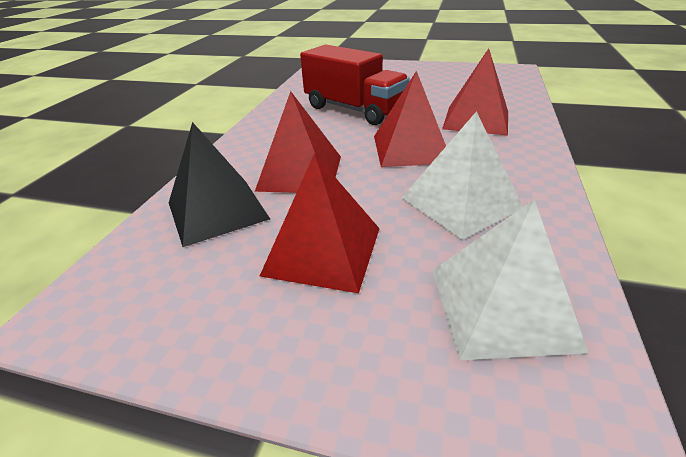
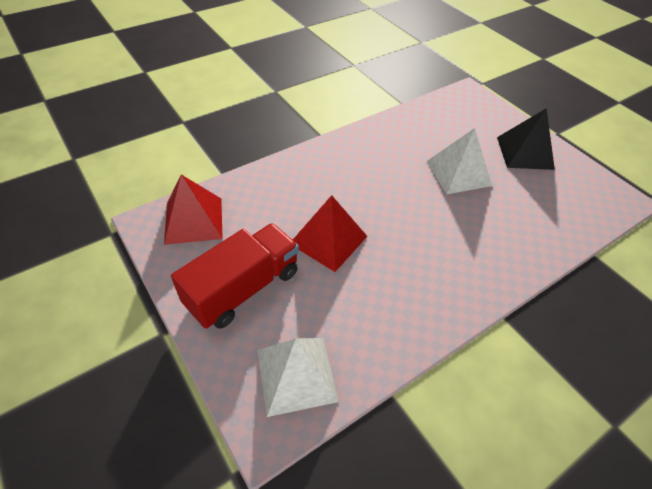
red pyramid: [255,91,341,193] [260,153,380,293] [374,71,446,167] [442,48,508,135] = 4 -> [164,175,223,245] [293,195,367,272] = 2

